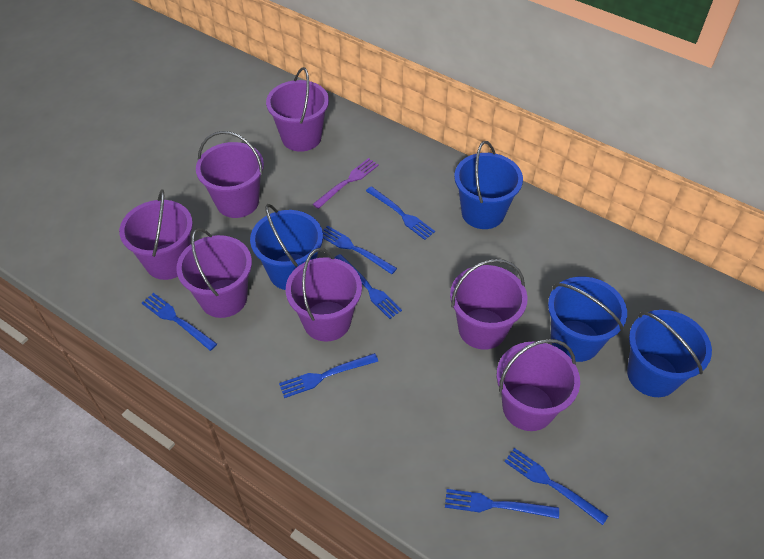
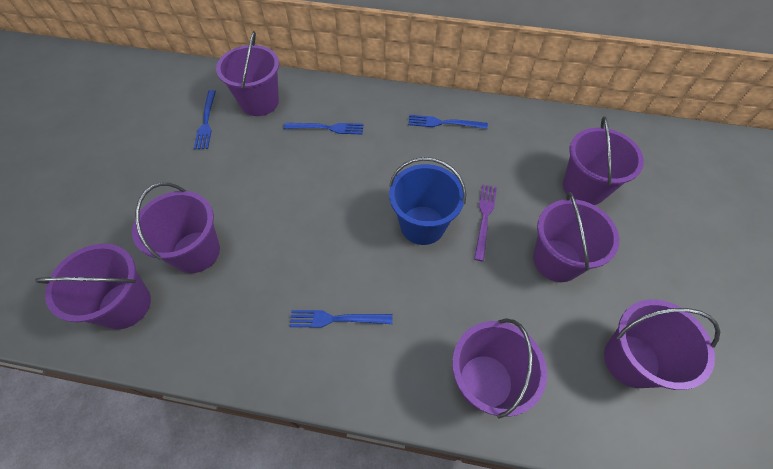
blue bucket: [250,204,323,290] [454,141,523,229] [548,277,627,362] [627,310,712,397] = 4 -> [389,157,466,245] = 1
blue fork: [142,293,217,351] [279,353,378,398] [322,226,397,274] [334,254,402,319] [366,186,435,240] [445,489,559,519] [504,448,608,525] = 7 -> [194,90,216,149] [284,123,363,135] [289,310,393,328] [408,115,488,129] = 4

